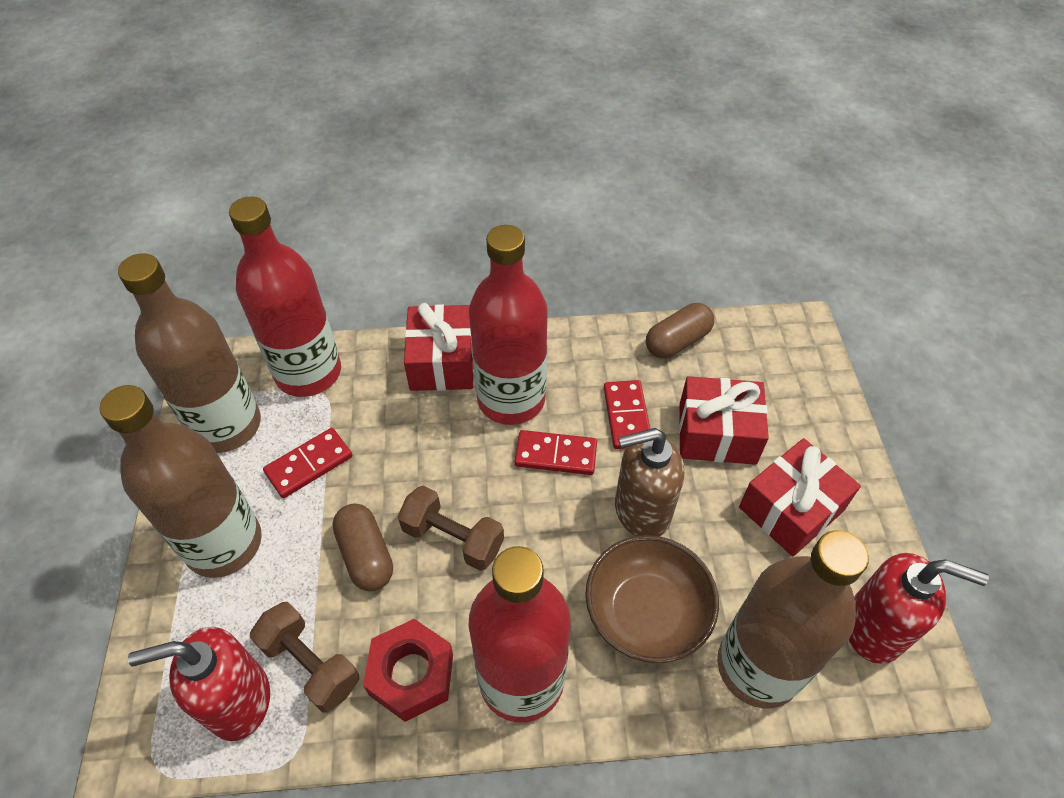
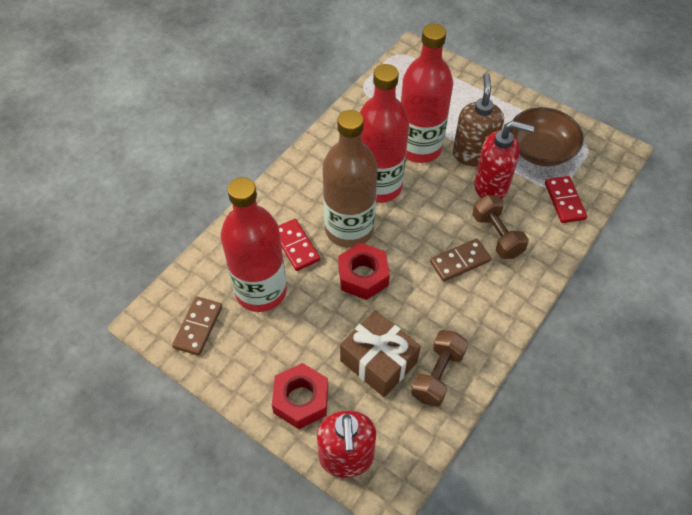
brown bottle: [100,385,262,578] [118,253,261,453] [717,530,869,709] = 3 -> [323,110,378,248] = 1
brown capsule: [332,504,393,591] [646,303,714,358] = 2 -> none = 0
brown domino: none = 0 -> [172,296,222,356] [430,239,491,282] = 2
brown gift: none = 0 -> [340,310,421,397] = 1
red domino: [263,428,352,498] [514,430,597,475] [604,380,650,449] = 3 -> [279,219,320,271] [545,176,587,223] = 2
red gift: [404,303,473,391] [679,376,769,465] [739,438,861,557] = 3 -> none = 0
red nut: [363,619,453,722] = 1 -> [272,363,328,429] [338,242,390,300] = 2

